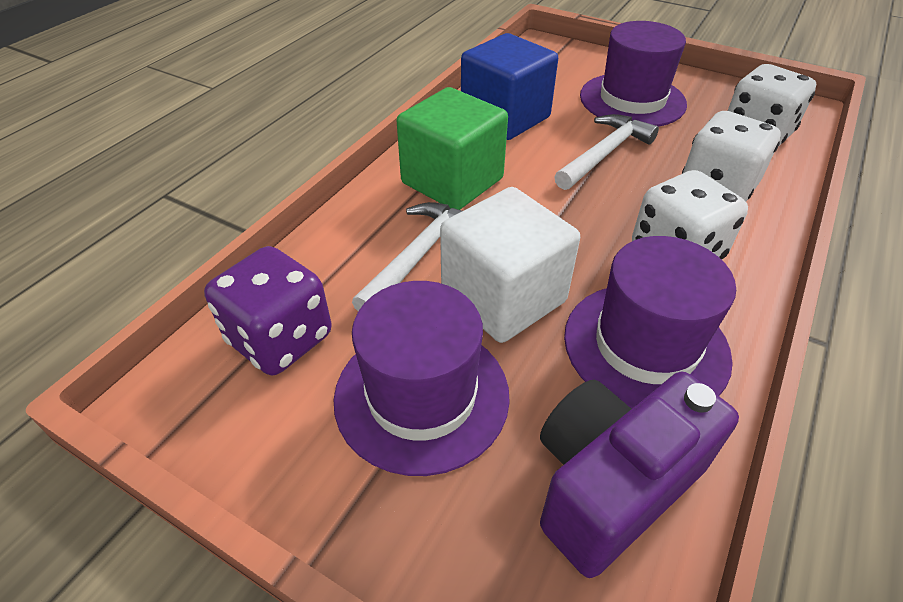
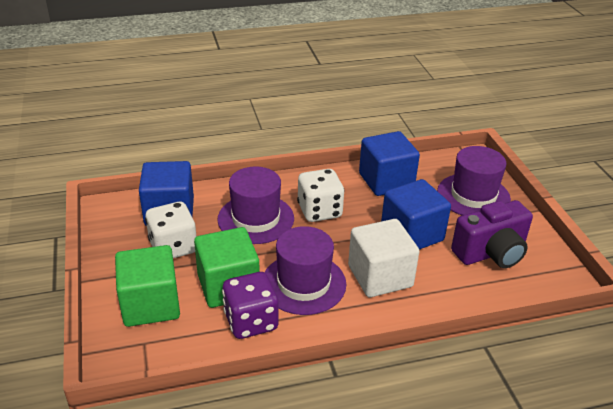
blue cube: [461,33,558,140] = 1 -> [139,161,194,226] [359,131,420,196] [381,179,451,250] = 3
green cube: [397,87,508,210] = 1 -> [115,245,180,327] [194,227,260,308] = 2
white dice: [632,170,748,260] [682,111,781,201] [728,64,816,146] = 3 -> [145,202,197,258] [297,169,345,222] = 2
white hammer: [352,202,462,311] [554,114,659,190] = 2 -> none = 0

